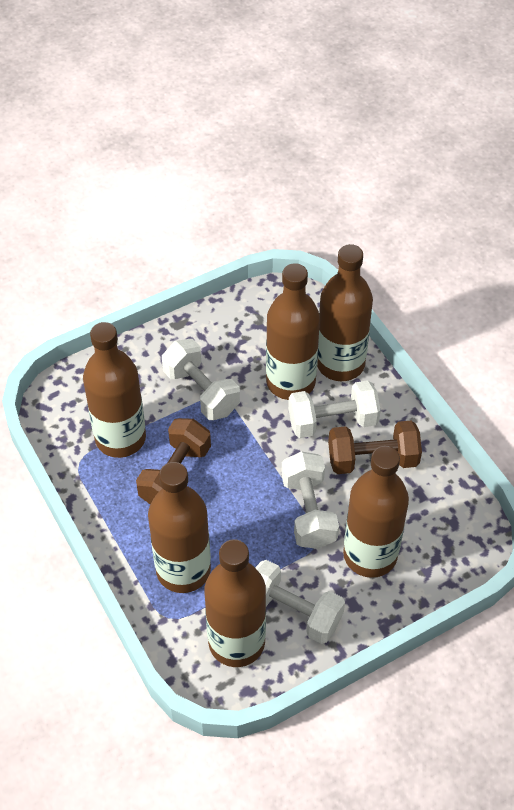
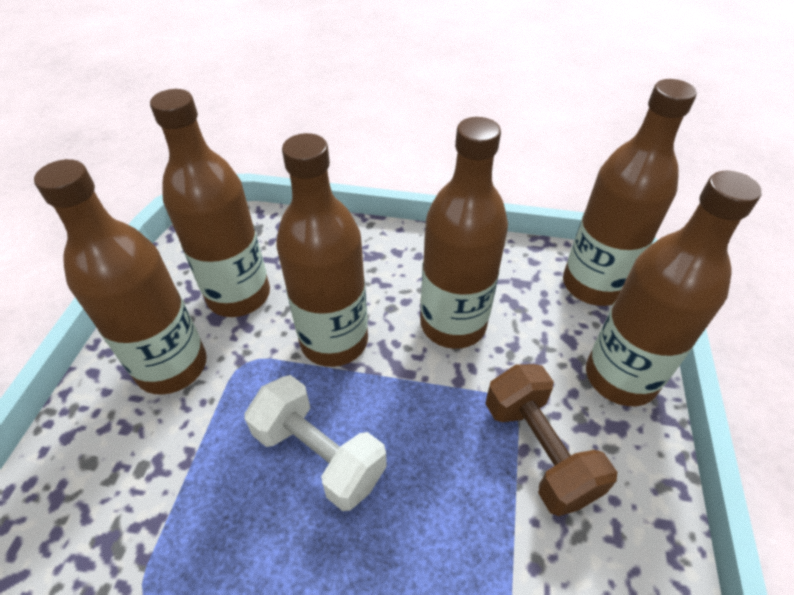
brown dumbbell: [136,418,211,504] [328,420,422,474] = 2 -> [485,364,617,516] = 1
white dumbbell: [162,339,240,420] [255,560,345,644] [281,451,339,549] [288,380,381,438] = 4 -> [245,375,387,511] = 1

